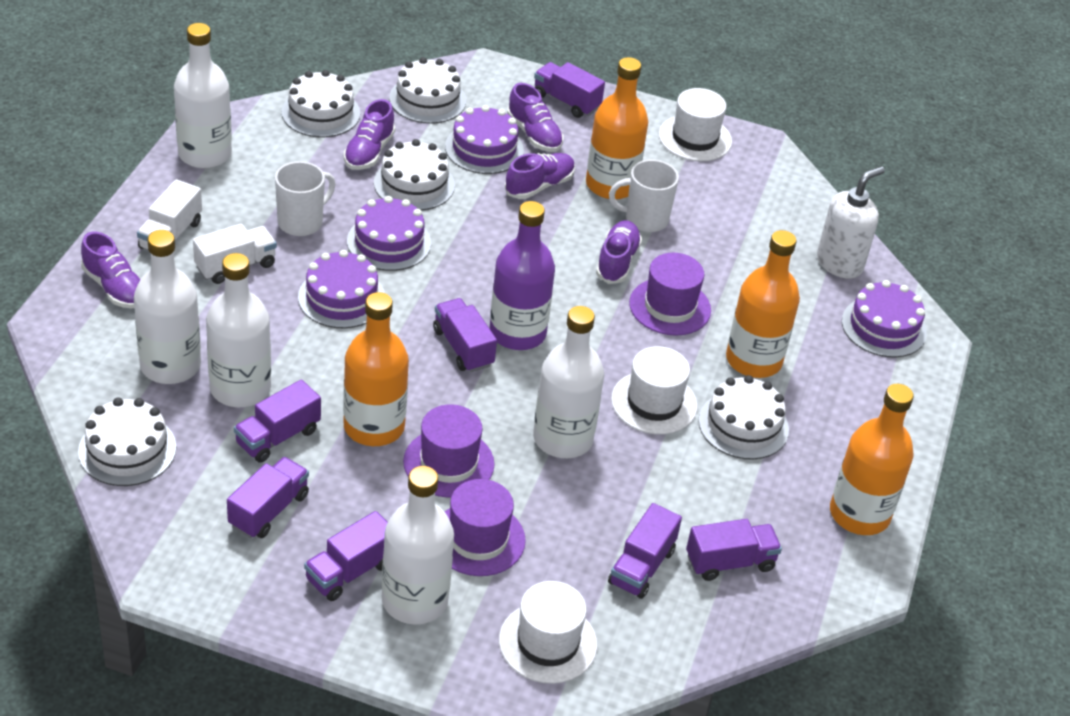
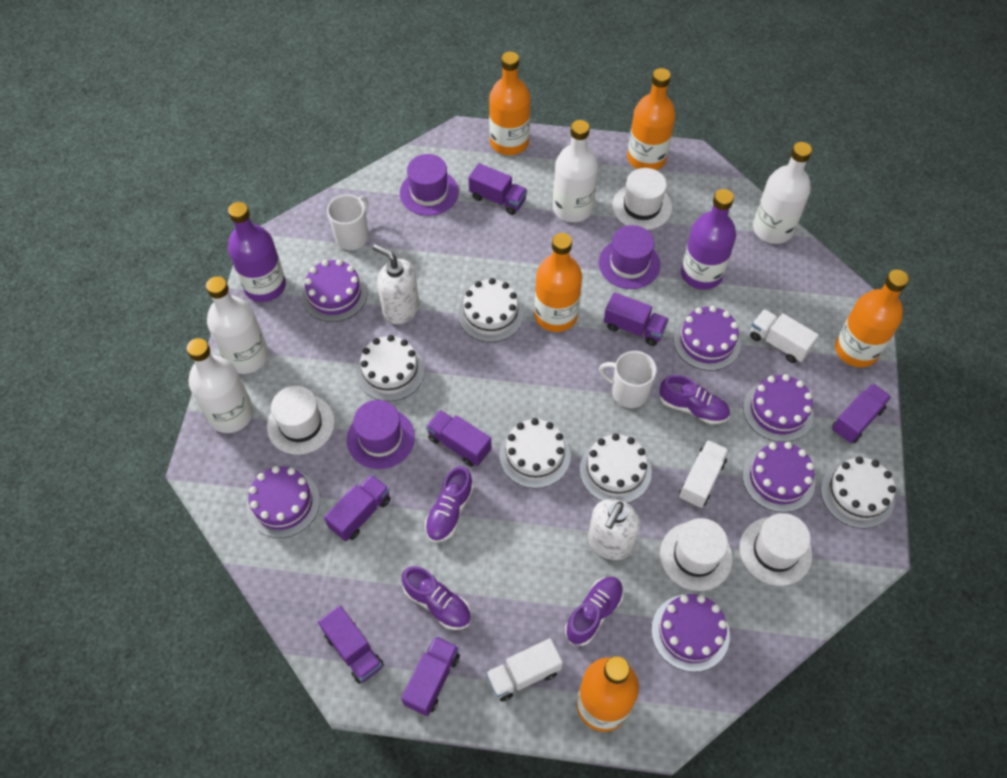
orange bottle: [343,292,409,446] [586,57,648,200] [726,230,800,378] [830,384,914,535] = 4 -> [489,52,530,155] [535,233,582,332] [577,656,639,732] [627,68,676,170] [835,270,909,367] = 5
purple bottle: [489,201,555,350] = 1 -> [228,202,286,302] [681,189,736,290] = 2
purple cake: [298,250,385,328] [347,196,431,271] [445,105,524,174] [842,280,927,358] = 4 -> [246,466,320,538] [302,259,368,322] [651,594,730,672] [674,306,741,371] [742,442,815,512] [743,374,814,442] = 6
purple shoe: [81,232,141,308] [344,99,395,170] [505,153,575,199] [507,83,563,152] [596,220,642,284] = 5 -> [402,566,471,630] [425,466,474,542] [565,577,624,646] [659,375,730,424] = 4
white bottle: [134,230,201,384] [174,23,232,169] [206,253,271,407] [382,466,454,625] [533,306,604,458] = 5 -> [187,338,253,433] [206,276,268,374] [553,120,598,222] [753,142,812,244] = 4
white hat: [499,581,597,684] [611,346,698,435] [659,88,732,162] = 3 -> [267,386,335,455] [612,168,672,230] [660,518,733,591] [740,513,812,586] = 4
white soap dispenser: [817,166,885,279] = 1 -> [373,244,419,324] [588,499,640,560] = 2
white truck: [137,179,202,250] [193,224,277,284] = 2 -> [486,638,563,702] [679,440,729,508] [750,309,819,363] = 3

